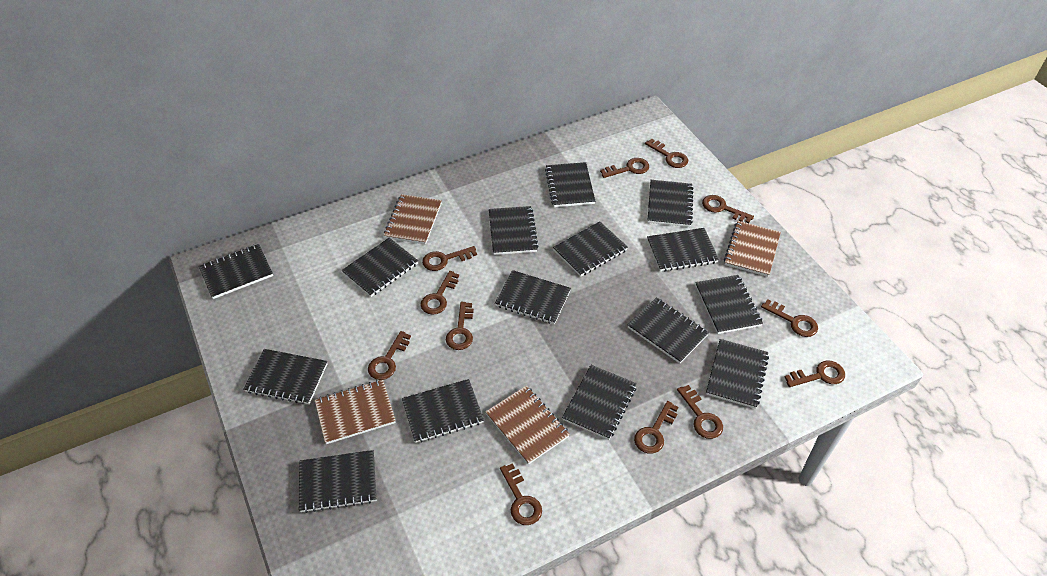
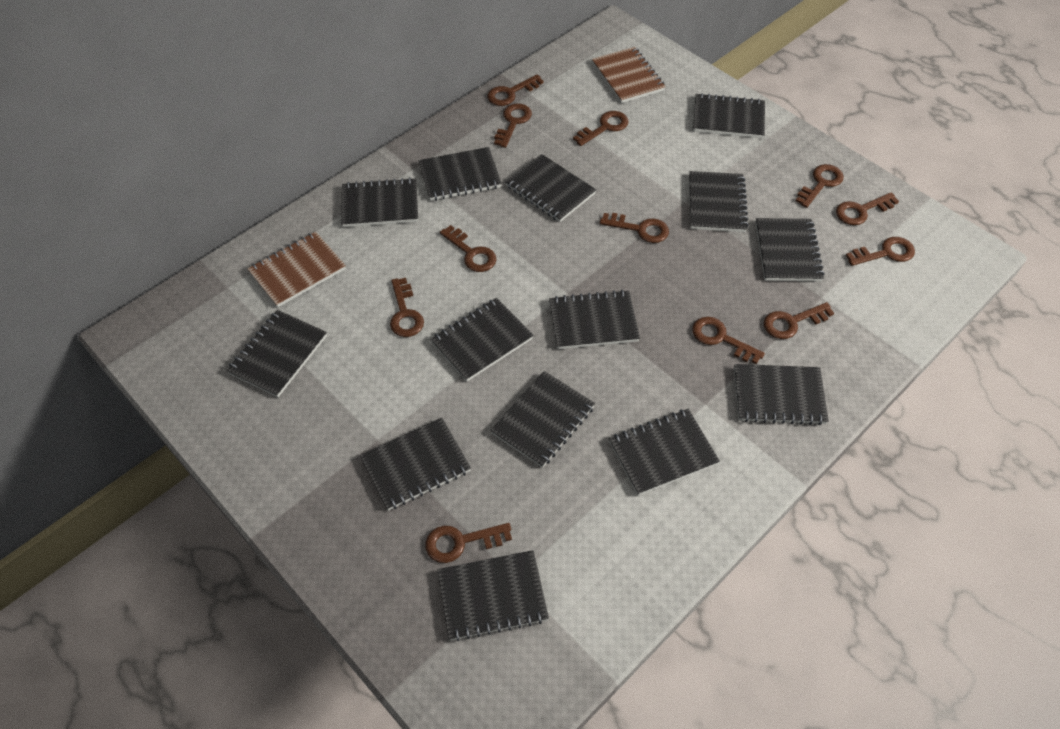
black notebook: [199,244,273,299] [244,349,327,405] [299,450,377,513] [342,238,418,297] [402,379,484,443] [489,206,539,255] [495,270,571,324] [545,162,595,207] [553,221,628,277] [562,365,637,440] [628,297,709,364] [647,228,719,272] [648,180,694,227] [695,275,763,334] [706,339,769,409] = 15 -> [226,310,327,397] [341,177,418,227] [360,418,471,511] [418,147,502,201] [430,298,534,381] [438,550,549,641] [491,371,595,468] [505,154,596,222] [549,290,640,349] [609,409,720,495] [689,171,749,232] [693,93,765,138] [734,364,829,425] [755,218,825,281] = 14
brown notebook: [314,380,396,444] [384,194,442,245] [485,385,570,464] [724,221,781,277] = 4 -> [247,232,346,307] [592,47,666,103] = 2

